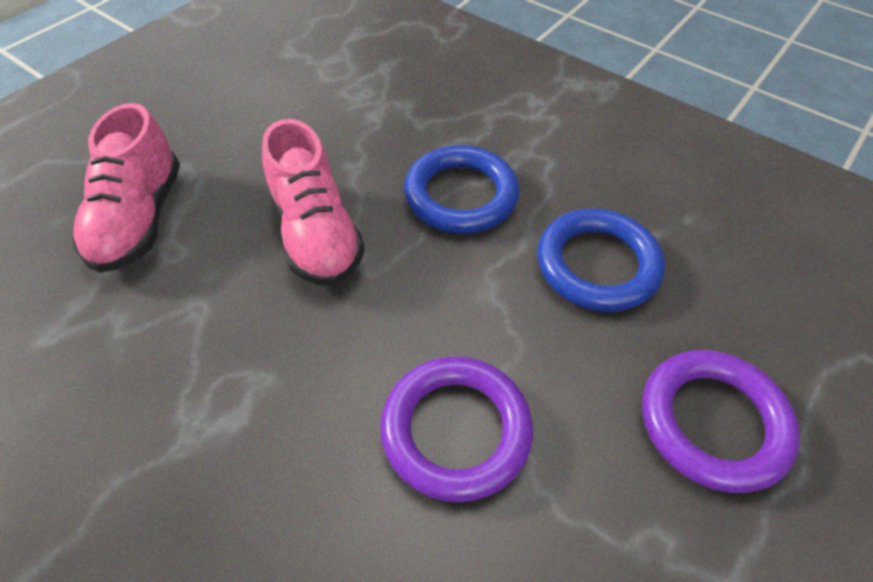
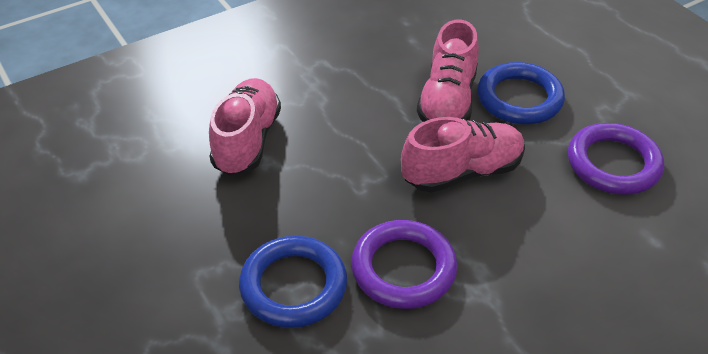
pink shoe: [72,103,180,273] [262,119,365,286] = 2 -> [209,78,281,176] [401,117,525,193] [417,20,479,122] = 3

